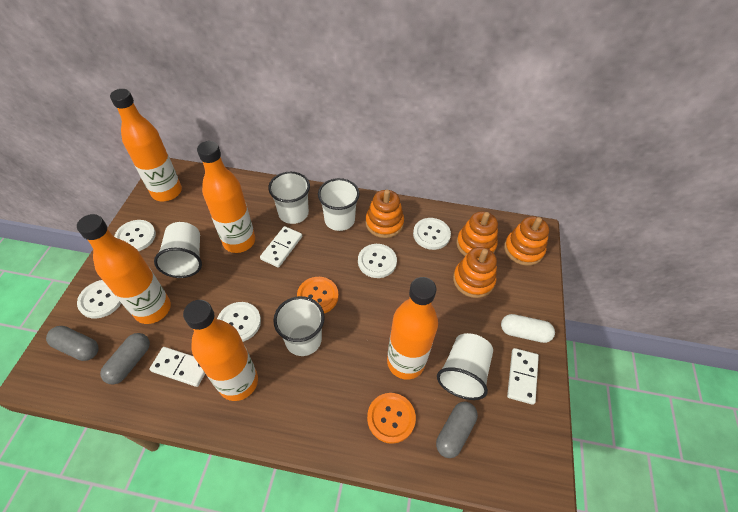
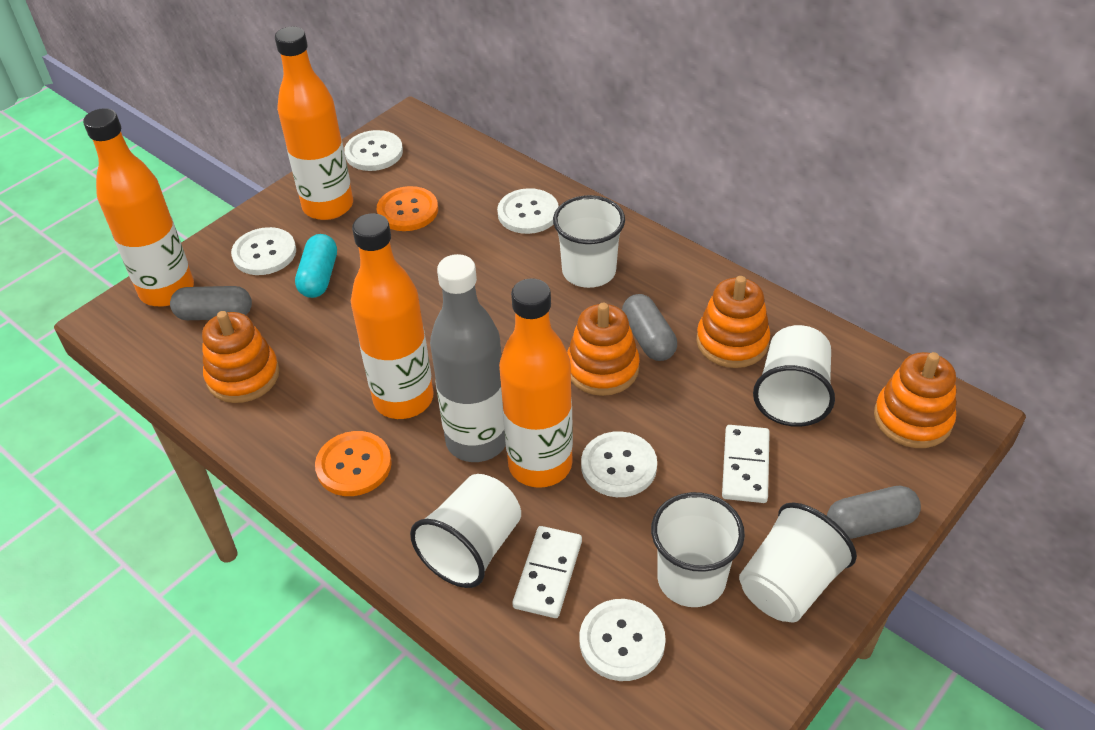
grey bottle: none = 0 -> [430,254,506,462] = 1
orange bottle: [77,214,171,324] [110,89,182,201] [183,300,258,401] [197,141,255,253] [387,277,438,380] = 5 -> [83,108,194,306] [275,26,353,220] [351,213,434,419] [499,278,573,488] = 4
turquoise capsule: none = 0 -> [295,234,337,298] = 1
white capsule: [501,314,555,343] = 1 -> none = 0
white domino: [149,347,205,387] [260,226,302,268] [507,348,539,405] = 3 -> [512,526,582,618] [722,425,770,503] = 2

